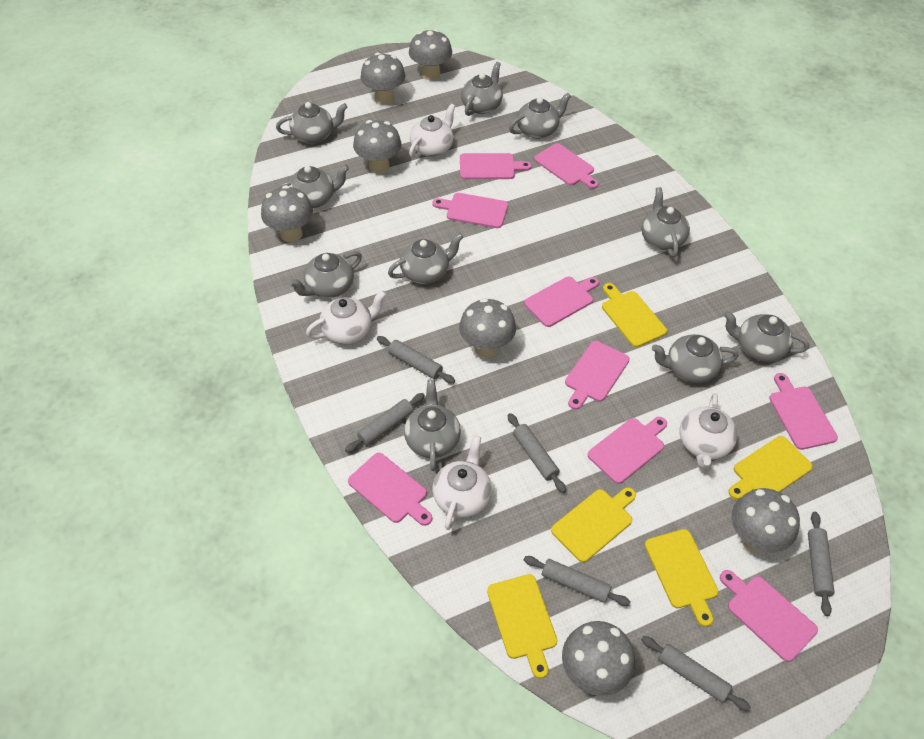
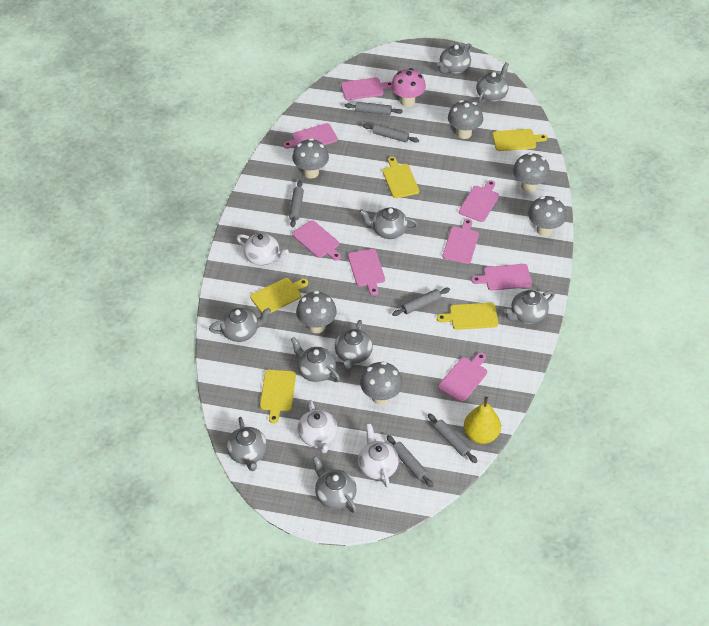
grey mushroom: [261,185,313,243] [353,120,401,174] [361,52,405,105] [409,29,452,80] [459,298,516,358] [562,621,635,696] [731,488,800,552] = 7 -> [292,138,329,179] [296,291,337,333] [360,361,402,405] [448,100,483,139] [513,152,550,193] [528,196,566,236] = 6
grey teapot: [276,102,348,144] [276,164,349,208] [288,251,362,298] [388,233,463,284] [404,380,461,471] [461,62,503,116] [509,93,571,139] [641,187,690,257] [652,334,739,383] [723,311,809,362] = 10 -> [209,308,271,342] [227,417,267,471] [291,337,340,382] [313,456,357,513] [335,320,373,369] [359,207,418,239] [437,43,472,74] [476,63,509,103] [504,290,555,324] = 9
pink cutting board: [348,453,432,526] [433,193,508,228] [460,153,532,179] [524,277,599,327] [534,143,599,189] [565,341,630,410] [588,417,667,484] [720,570,818,662] [769,373,838,450] = 9 -> [283,123,338,149] [292,220,341,261] [341,77,392,100] [348,249,385,296] [438,353,487,402] [442,219,479,264] [459,180,499,222] [472,264,532,291] = 8
pink mushroom: none = 0 -> [391,68,426,107] = 1
white teapot: [306,290,387,344] [409,104,455,158] [433,436,492,530] [679,393,737,469] = 4 -> [237,233,289,266] [297,400,338,453] [358,424,399,488] = 3
yellow pear: none = 0 -> [464,396,501,444] = 1

